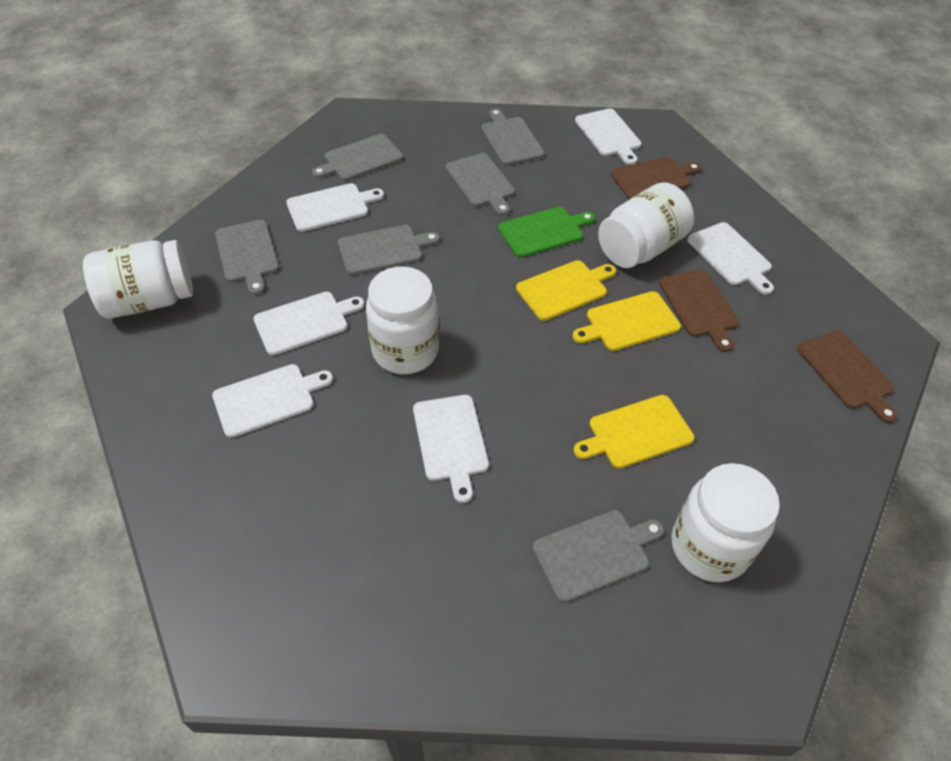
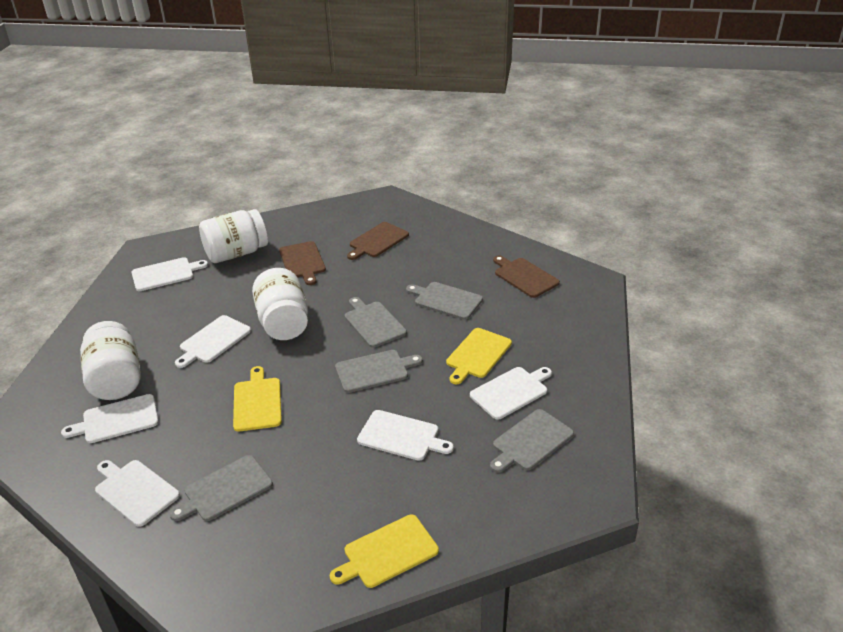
green cutting board: [498,207,595,258] = 1 -> none = 0
grey cutting board: [215,220,279,295] [312,134,403,180] [338,225,440,275] [445,153,515,216] [482,109,545,165] [533,510,664,603] = 6 -> [170,455,273,521] [335,350,423,393] [345,297,407,348] [406,282,483,320] [490,409,574,473] = 5
white jar: [83,240,193,318] [366,266,439,374] [598,182,694,268] [671,463,780,582] = 4 -> [80,321,141,400] [199,209,268,263] [252,268,308,340] = 3

